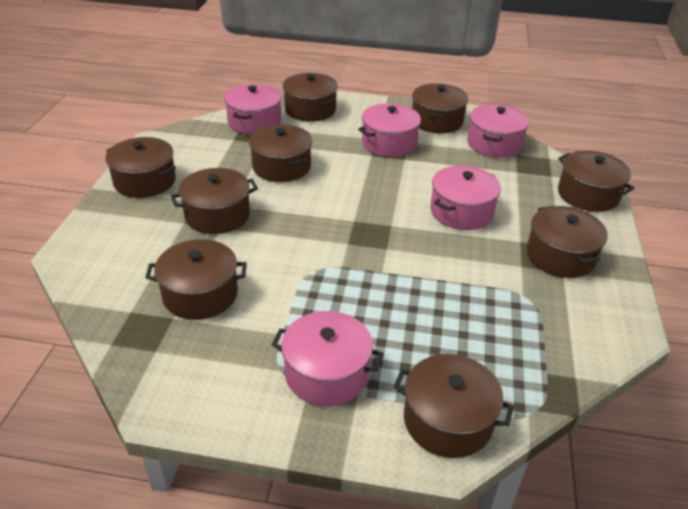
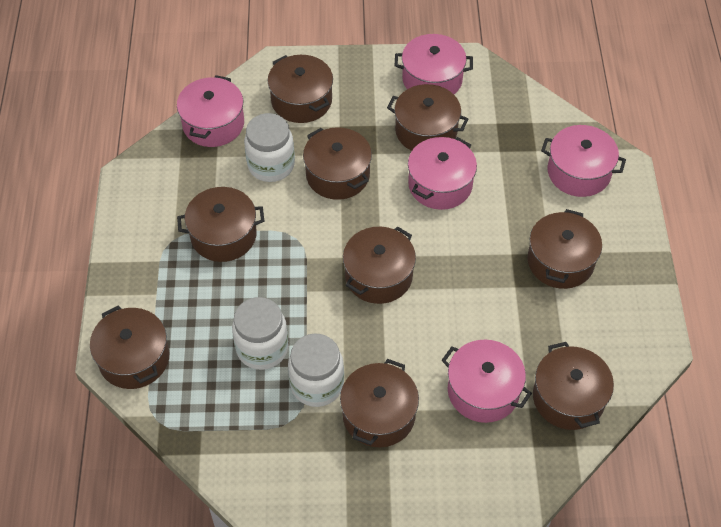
white jar: none = 0 -> [232,297,289,370] [244,113,295,182] [288,333,344,407] = 3

